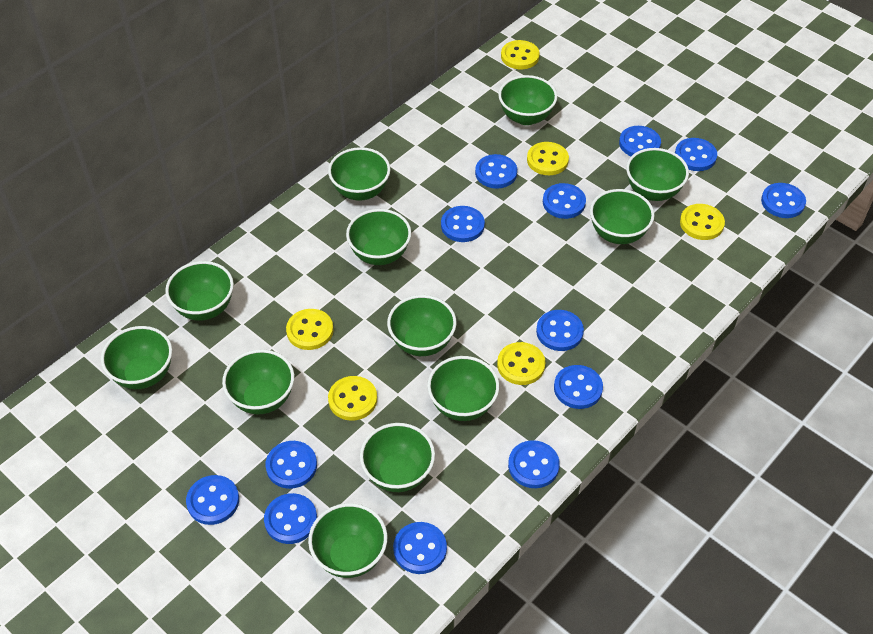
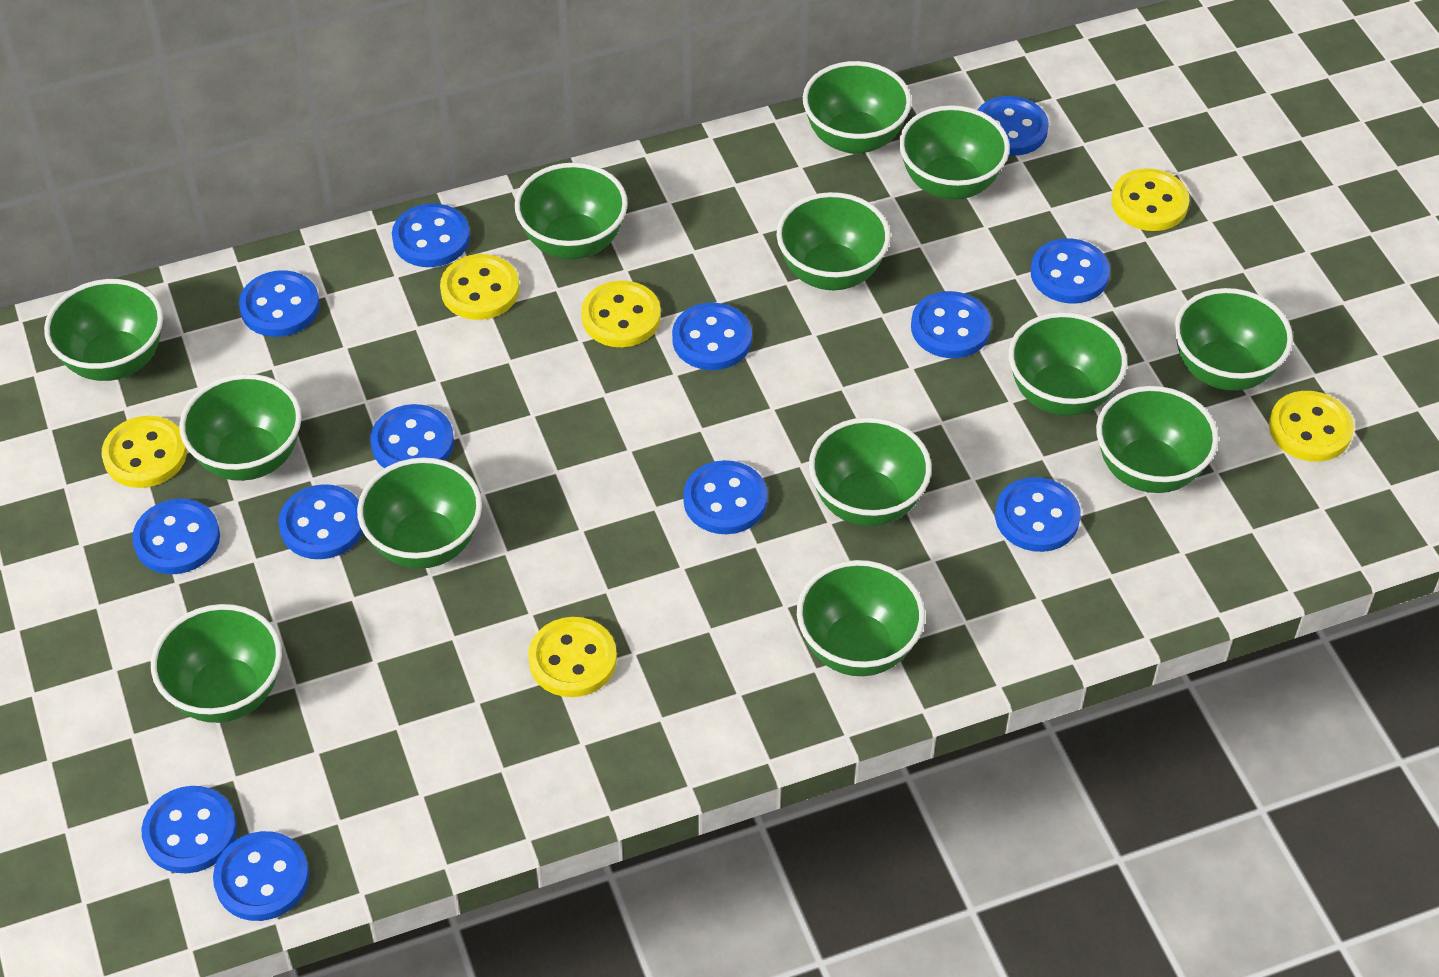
green bowl: [101,326,172,389] [165,261,234,321] [222,349,294,414] [308,503,387,578] [328,147,390,201] [346,209,411,265] [360,423,435,492] [387,295,457,356] [427,356,499,421] [498,75,557,125] [590,189,654,244] [626,148,689,201] = 12 -> [44,279,163,381] [151,604,282,723] [180,374,302,481] [357,457,482,569] [515,163,628,259] [776,192,891,290] [797,560,925,676] [803,61,912,154] [809,417,932,526] [899,105,1010,200] [1009,312,1127,416] [1096,386,1218,493] [1174,288,1293,391] = 13

